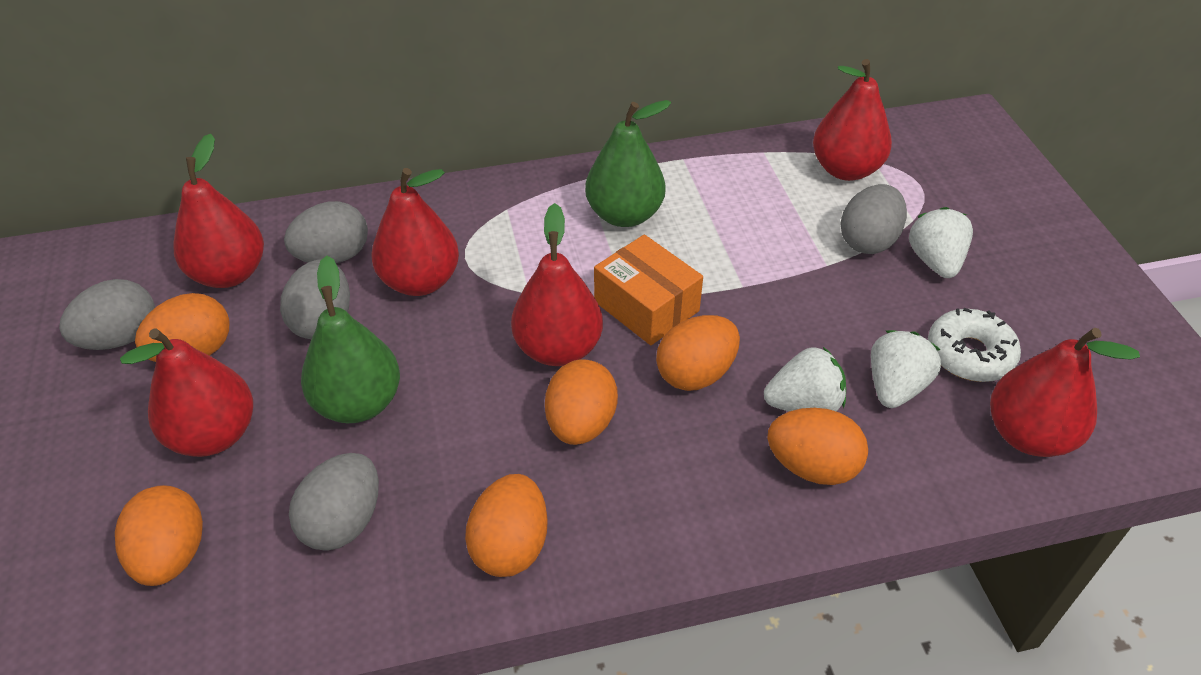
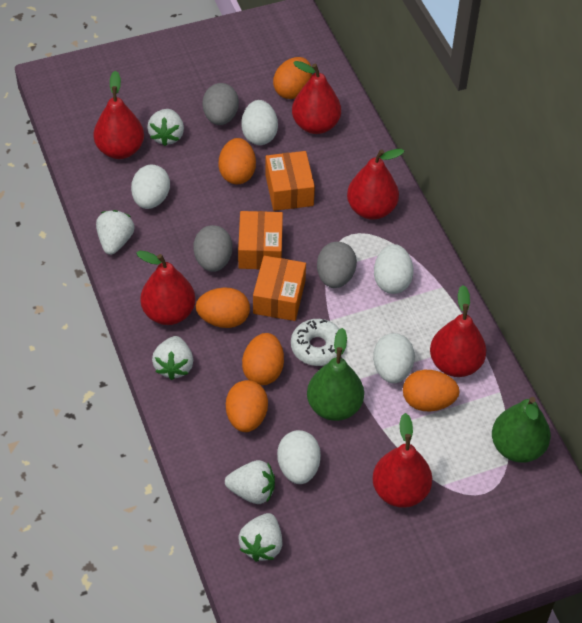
grey egg: [59,279,155,350] [280,259,350,339] [284,201,368,263] [289,453,379,551] [840,184,907,254] = 5 -> [193,225,233,272] [202,83,239,125] [317,242,357,288] = 3
orange box: [594,234,703,345] = 1 -> [238,211,283,269] [253,256,306,321] [265,151,315,211] = 3
white egg: none = 0 -> [131,165,170,209] [241,100,278,145] [277,430,321,484] [373,333,415,383] [374,244,413,294] = 5
white strawberry: [764,347,846,412] [871,330,941,408] [909,207,973,278] = 3 -> [96,210,134,255] [147,109,184,146] [152,336,193,380] [225,460,275,504] [238,513,282,562] = 5

